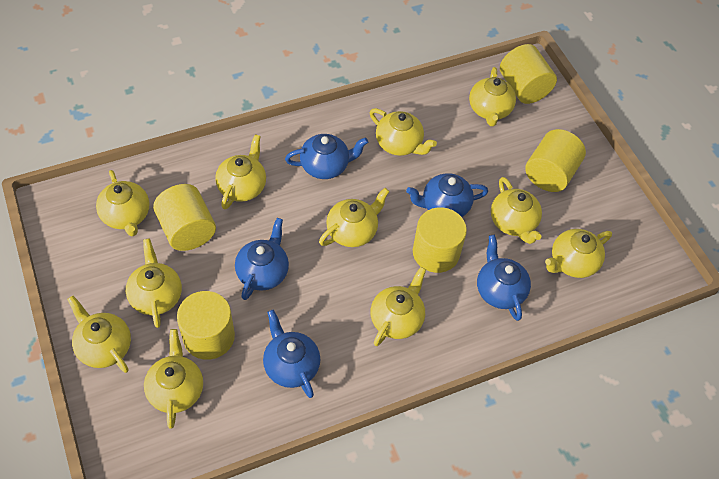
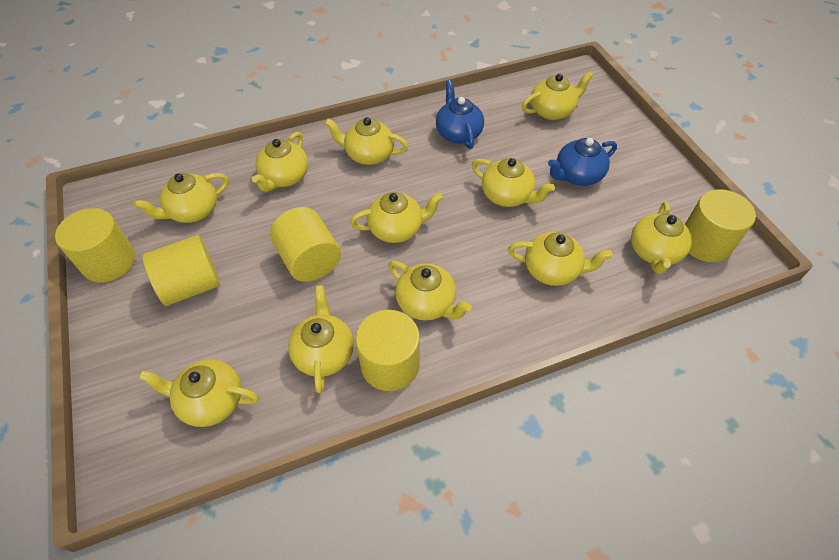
blue teapot: [235,218,289,300] [263,310,320,398] [285,134,368,179] [406,173,488,217] [477,235,531,321] = 5 -> [436,80,484,149] [548,138,617,186] = 2

